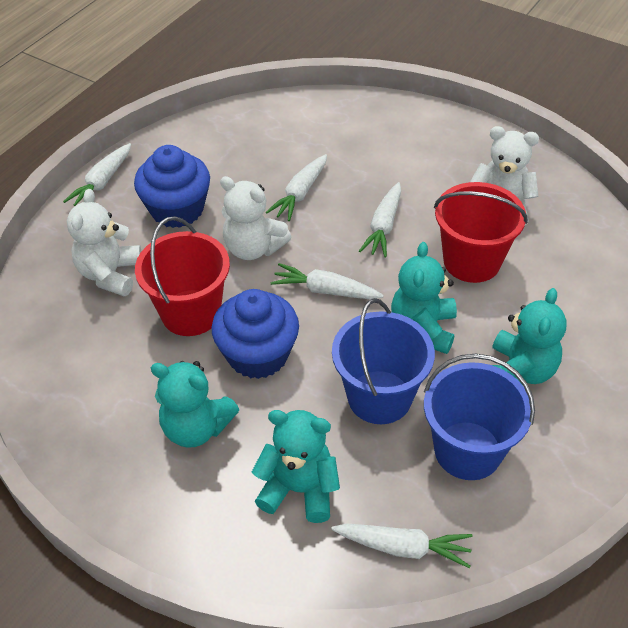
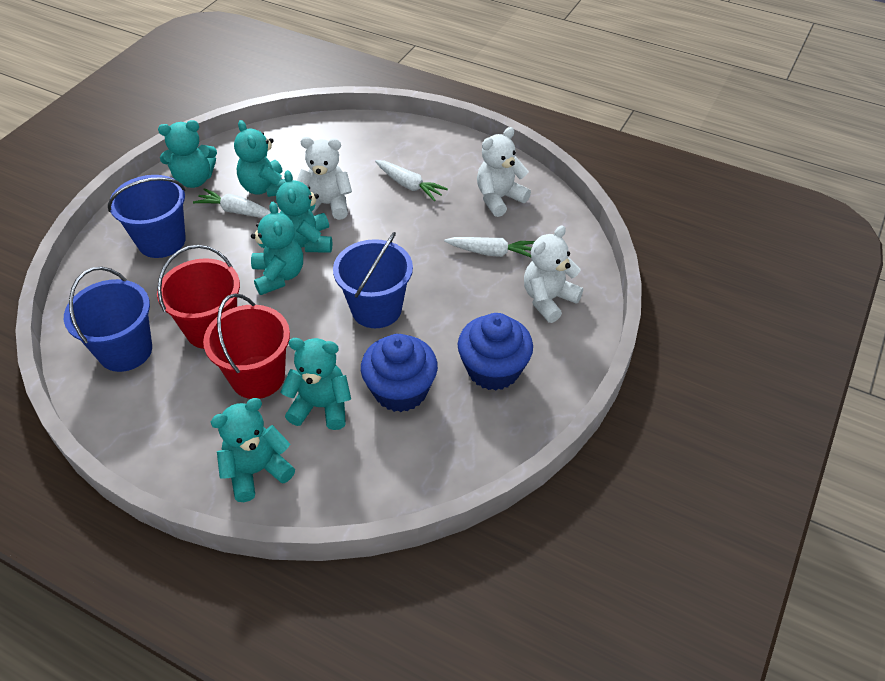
blue bucket: [332,298,435,424] [424,354,535,480] = 2 -> [64,267,152,372] [108,175,186,258] [333,232,413,328] = 3
turquoise teddy bear: [151,361,239,448] [252,410,340,523] [391,242,457,354] [492,288,566,384] = 4 -> [158,120,217,188] [211,398,295,502] [234,120,286,197] [251,202,303,295] [276,170,332,253] [281,338,351,430] = 6
white carrot: [63,143,131,206] [266,154,327,221] [271,263,384,299] [331,524,473,568] [359,182,401,257] = 5 -> [193,188,271,218] [375,160,448,201] [444,237,535,257] = 3

